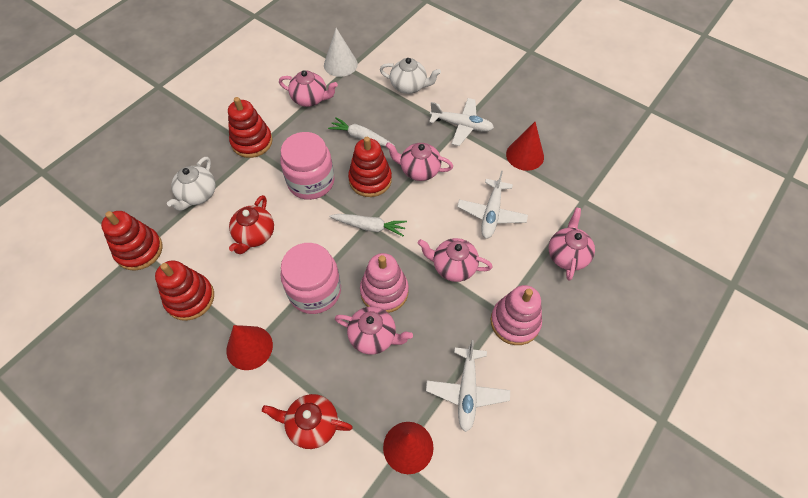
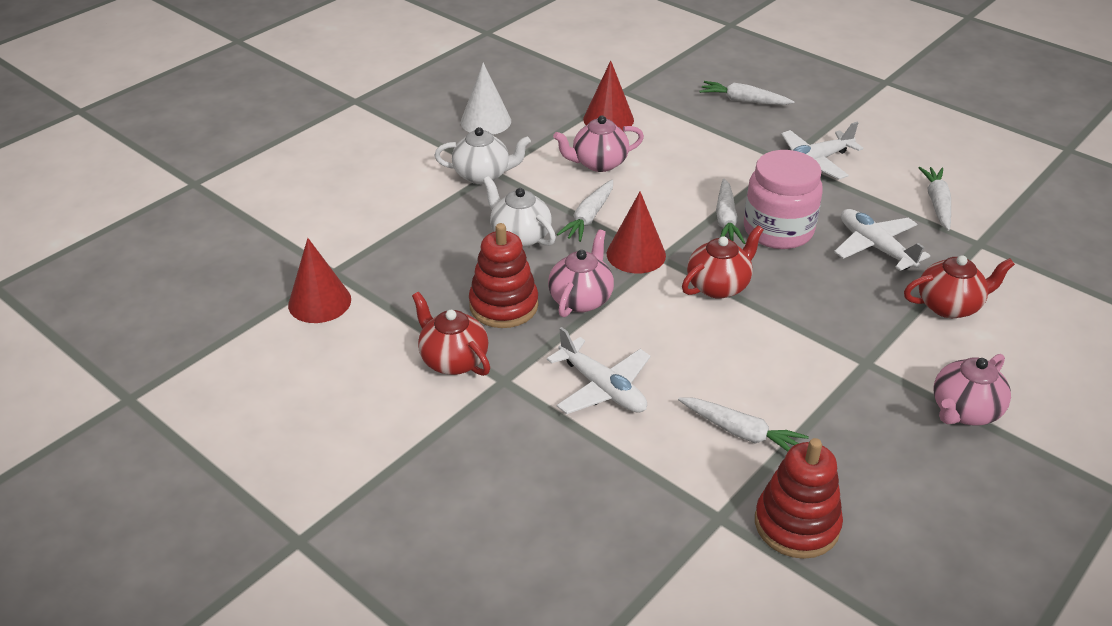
pink jar: [280,132,335,200] [280,243,341,314] = 2 -> [744,150,823,249] = 1
pink stacking toy: [360,253,409,313] [490,285,542,345] = 2 -> none = 0
pink teapot: [279,70,338,107] [335,306,413,355] [386,142,453,181] [418,238,492,282] [549,207,595,281] = 5 -> [548,229,614,317] [553,116,644,172] [933,354,1011,425] = 3
red stacking toy: [101,211,163,270] [155,260,214,321] [228,97,273,158] [348,137,392,197] = 4 -> [469,223,538,328] [755,438,843,559] = 2
red teapot: [229,195,274,254] [262,394,353,449] = 2 -> [412,292,490,376] [682,225,764,299] [904,255,1015,318] = 3
white carrot: [328,117,395,147] [329,214,407,236] = 2 -> [557,180,613,242] [678,397,809,452] [700,81,795,105] [716,179,745,244] [918,167,951,231] = 5

